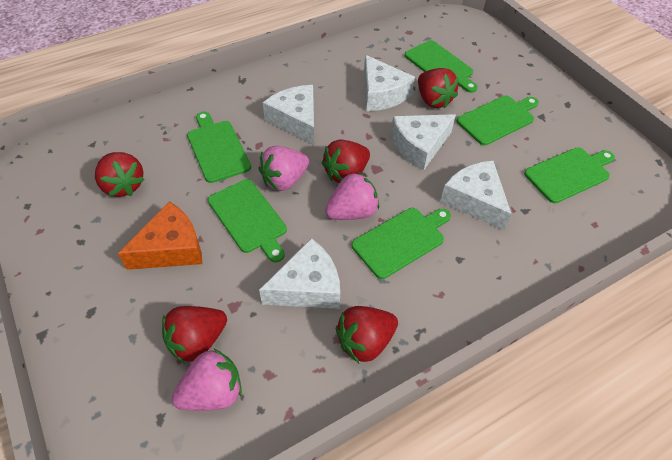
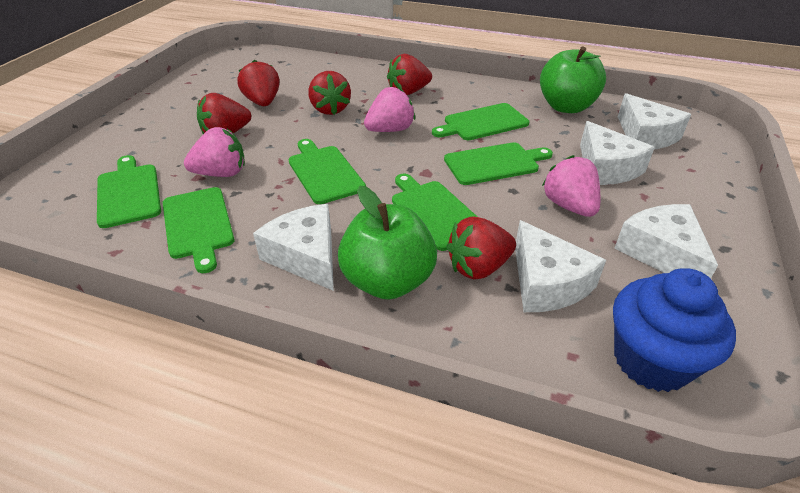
blue cupcake: none = 0 -> [613,268,736,392] = 1
green apple: none = 0 -> [338,186,437,300] [540,46,606,113] = 2
orange cheese: [118,201,202,270] = 1 -> none = 0

